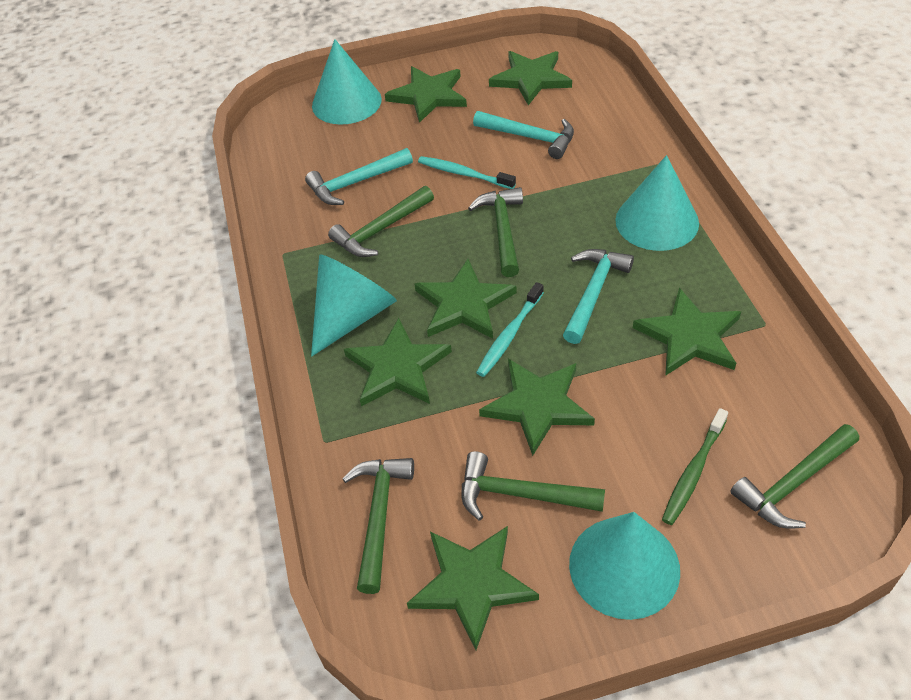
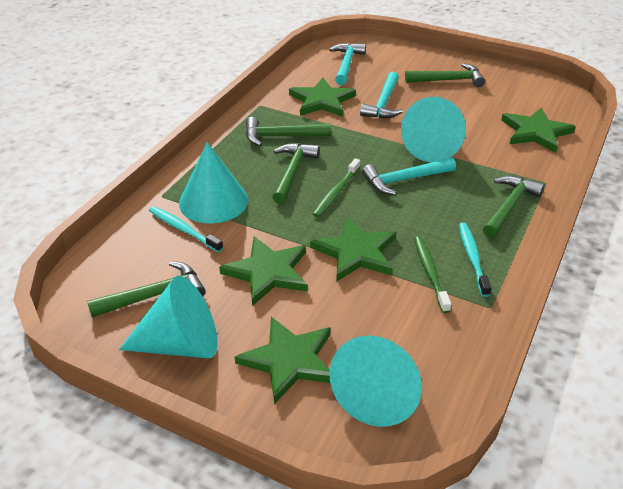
green star: [344,318,452,406] [385,66,467,123] [407,526,539,650] [415,259,516,339] [479,359,595,456] [489,51,572,105] [633,288,741,376] = 7 -> [219,236,308,306] [235,317,331,404] [289,78,356,117] [310,217,396,282] [501,107,576,153] = 5
green toothbrush: [662,408,728,525] = 1 -> [313,158,360,217] [414,236,451,313] = 2

